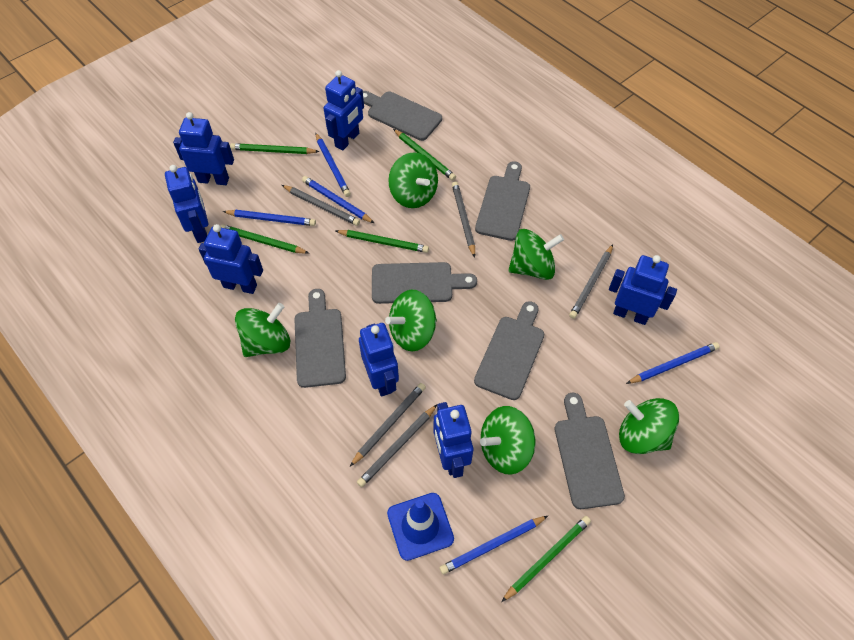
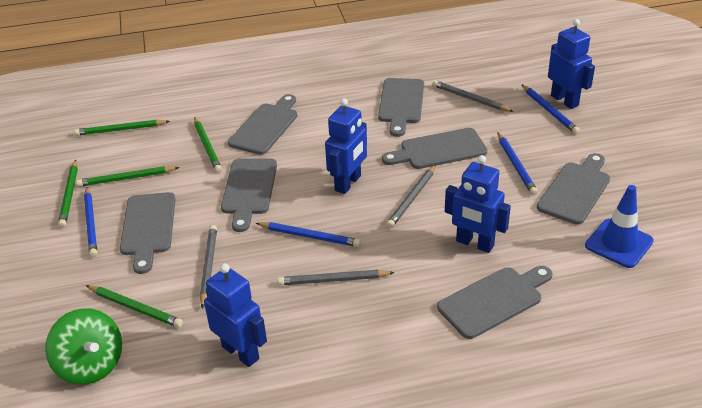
blue pencil: [222,210,316,226] [302,176,374,223] [316,133,351,197] [439,516,548,574] [626,342,720,384] = 5 -> [84,187,97,257] [256,222,361,247] [498,132,538,195] [522,85,580,134] = 4
blue robot: [165,165,208,243] [173,112,234,185] [199,224,263,294] [324,70,364,150] [359,323,399,397] [433,402,473,478] [609,255,677,325] = 7 -> [204,263,267,367] [325,98,367,194] [445,155,511,253] [548,19,595,109] = 4
green spinning top: [235,303,290,357] [385,290,437,352] [388,152,438,208] [480,406,536,475] [508,229,564,280] [619,398,679,454] = 6 -> [45,308,122,385] = 1
grey cutting board: [294,289,346,388] [363,91,442,141] [372,262,477,304] [474,301,544,400] [475,161,530,241] [554,393,625,509] = 6 -> [120,192,176,274] [221,158,277,232] [228,94,297,155] [378,78,424,137] [382,128,487,169] [437,266,553,339] [537,153,610,225] = 7
grey pencil: [282,185,360,226] [350,383,426,466] [357,405,437,487] [452,182,475,258] [569,244,613,319] = 5 -> [200,225,217,309] [277,270,395,285] [386,165,436,228] [432,80,514,112] = 4

